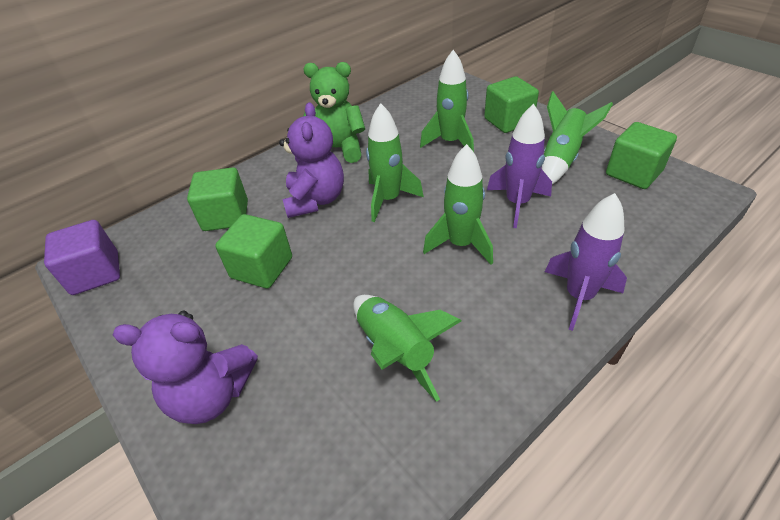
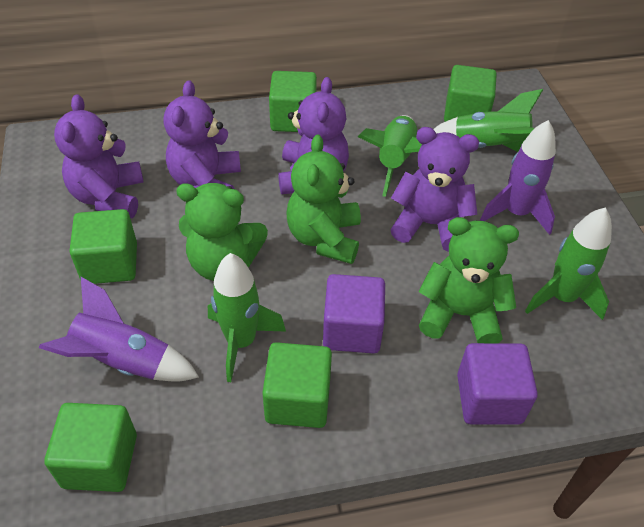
green cube: [187,167,248,231] [215,214,292,288] [484,76,539,133] [606,122,677,189] = 4 -> [44,403,137,492] [69,209,137,284] [262,342,332,428] [269,71,317,132] [444,65,497,122] = 5
green rocket: [353,295,462,402] [366,103,424,222] [420,50,474,152] [423,144,493,265] [542,91,613,185] = 5 -> [208,253,286,382] [358,115,422,197] [434,89,543,152] [525,207,612,320] = 4
green teddy bear: [303,62,365,163] = 1 -> [176,183,268,281] [287,134,361,264] [419,217,519,343] = 3
purple cube: [44,220,120,295] = 1 -> [323,274,385,353] [457,343,538,425] = 2
purple teddy bear: [113,311,258,424] [279,102,344,218] = 2 -> [54,94,144,219] [164,80,241,189] [278,77,349,194] [391,127,479,252] = 4

